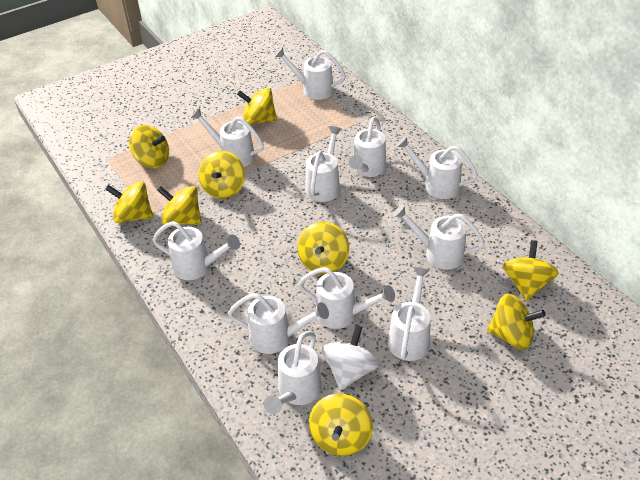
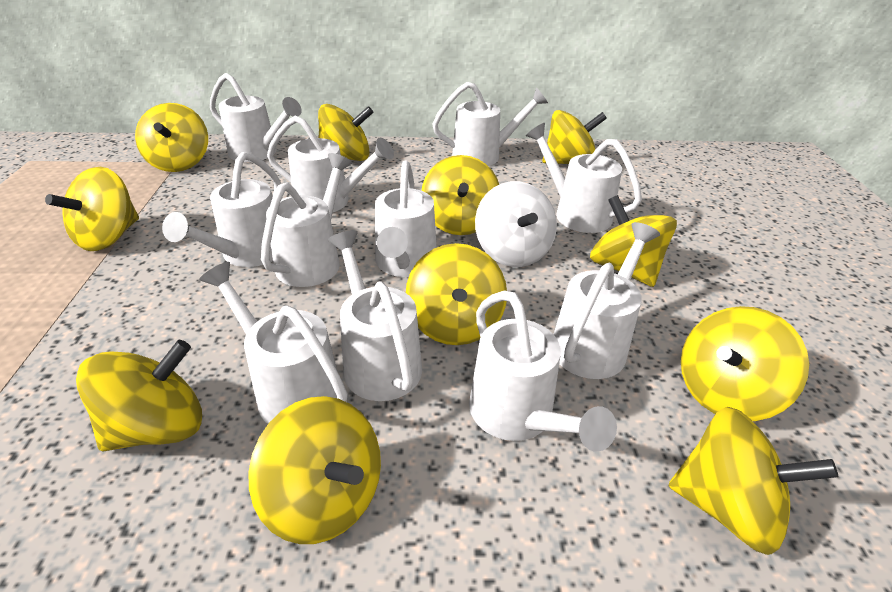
yellow spinning top: [105,181,153,223] [129,125,169,168] [157,186,201,225] [199,151,245,199] [237,88,277,125] [297,222,349,274] [309,394,373,456] [487,294,546,350] [503,240,559,301] = 9 -> [45,167,139,251] [76,340,202,451] [135,103,208,172] [249,396,381,544] [318,104,373,161] [406,243,507,345] [422,155,499,235] [542,110,607,164] [590,195,677,287] [668,407,838,555] [681,306,809,421] = 11

